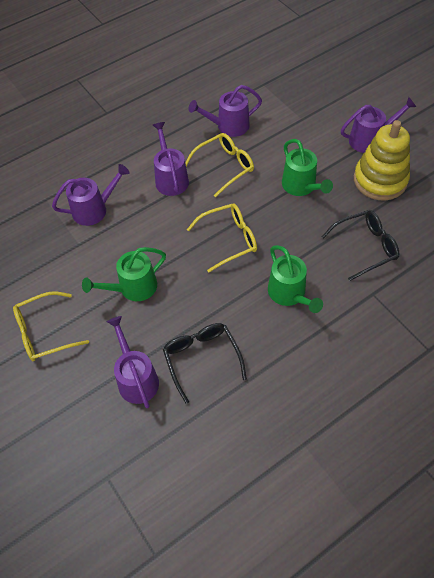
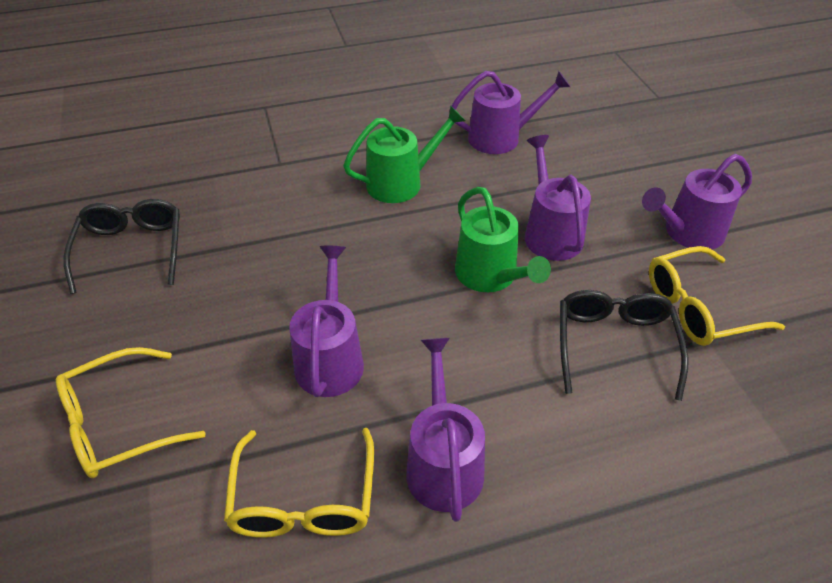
green watering can: [82,247,166,301] [268,245,323,313] [282,139,333,196] = 3 -> [343,105,466,203] [455,187,551,292] = 2
yellow stacking toy: [354,120,410,201] = 1 -> none = 0

